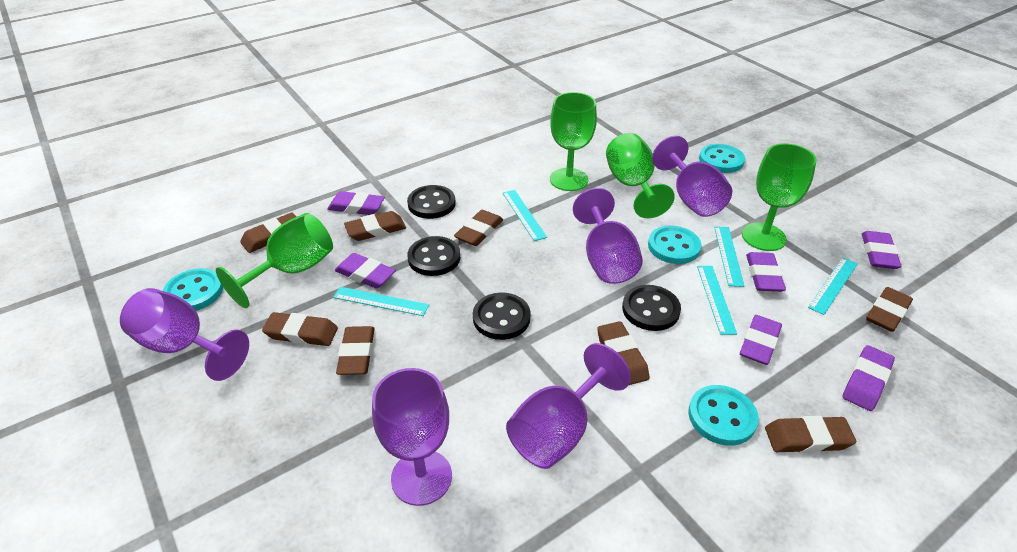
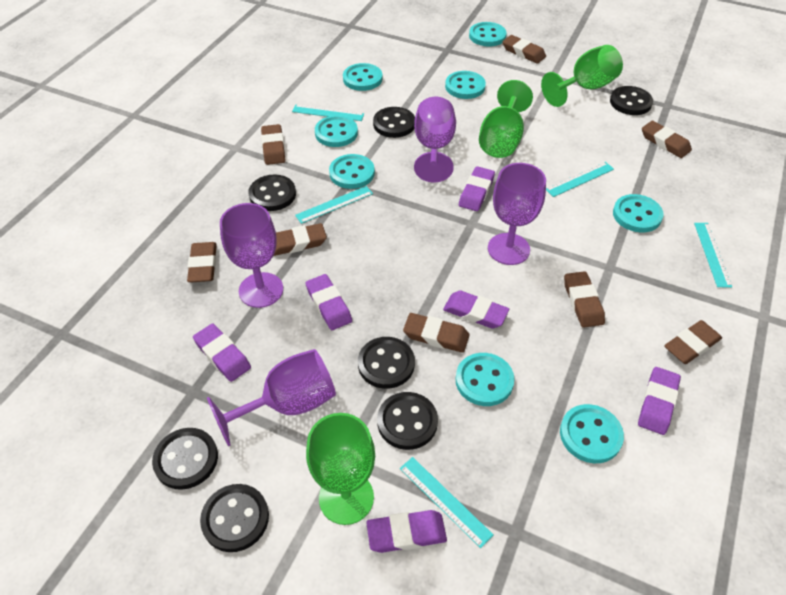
black button: [407,185,456,219] [407,236,460,276] [473,292,531,340] [622,285,681,331] = 4 -> [152,428,218,490] [200,484,269,552] [248,174,296,211] [358,337,415,389] [373,107,415,138] [377,392,438,450] [610,86,653,115] = 7
green goblet: [216,213,333,308] [550,92,597,191] [606,133,675,218] [742,144,817,251] = 4 -> [306,413,375,525] [479,80,533,158] [541,45,623,107] = 3
purple goblet: [120,288,249,381] [372,368,452,506] [506,343,631,469] [573,188,643,284] [653,136,732,217] = 5 -> [207,349,336,447] [220,203,283,308] [414,97,456,183] [488,163,546,265] = 4
turquoise button: [163,268,223,311] [648,225,701,264] [688,385,759,446] [699,144,745,173] = 4 -> [315,115,358,147] [329,154,375,189] [343,63,383,91] [445,71,486,99] [455,353,515,406] [469,22,507,47] [560,404,624,463] [613,194,664,233] = 8

